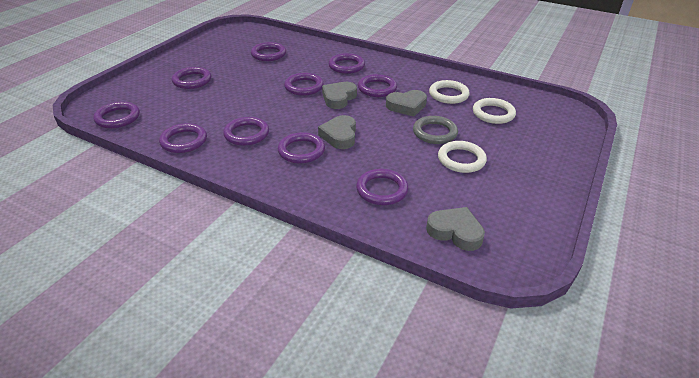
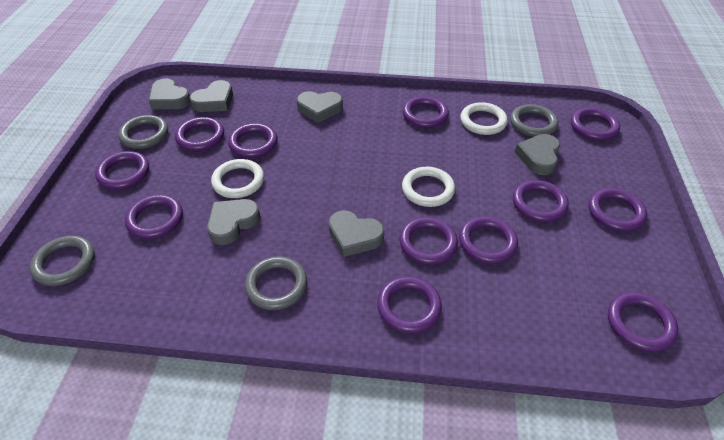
grey heart: [318,115,356,149] [322,82,357,109] [386,90,427,117] [426,207,485,251] = 4 -> [149,79,190,109] [190,80,233,112] [207,199,261,245] [297,91,343,123] [328,210,384,257] [515,134,560,175] = 6
grey ring: [413,116,458,144] = 1 -> [30,236,95,286] [118,115,168,149] [245,256,307,310] [510,104,558,137] = 4
purple ring: [93,102,140,128] [159,123,207,153] [172,67,211,89] [223,117,269,146] [251,42,286,61] [278,132,325,163] [284,73,324,96] [329,53,365,74] [356,169,408,205] [358,74,397,97] = 10 -> [95,151,149,190] [125,195,183,239] [175,117,224,151] [228,123,278,158] [377,276,442,333] [400,217,458,265] [402,96,449,128] [459,216,518,264] [513,180,569,222] [571,108,620,141] [589,188,647,232] [608,292,678,352] = 12

